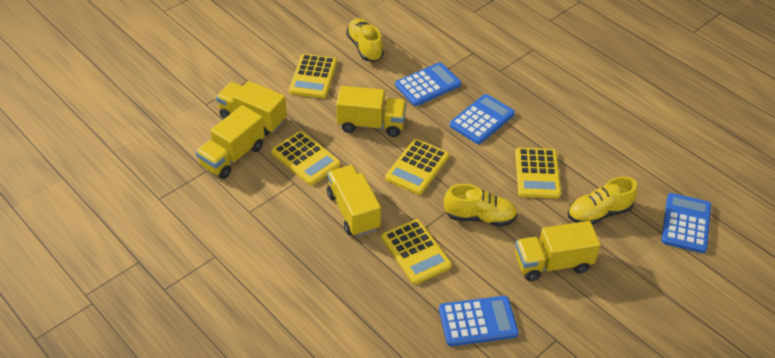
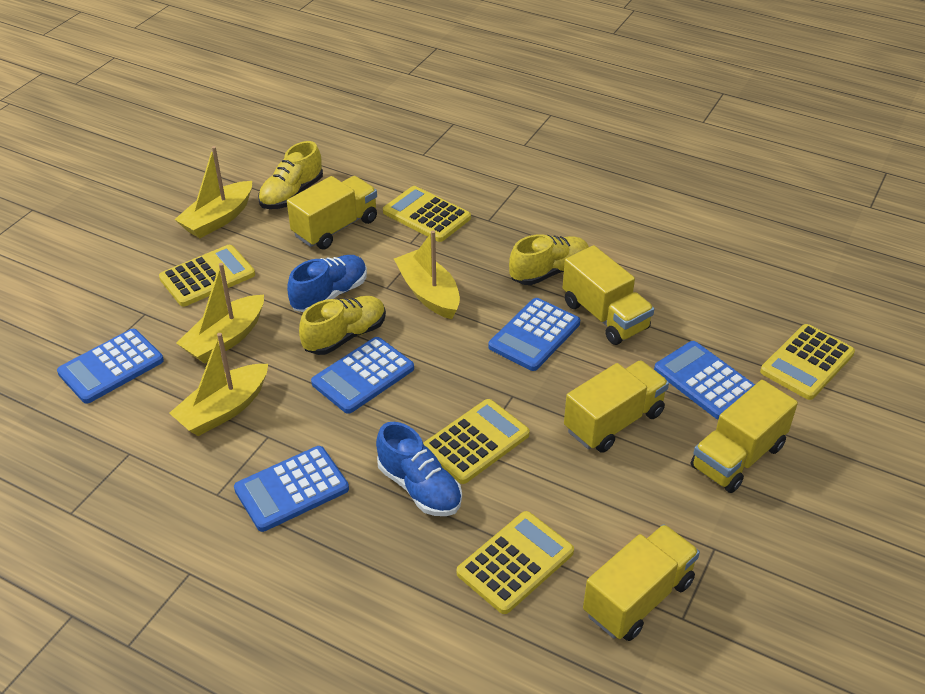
blue calculator: [395,62,461,106] [439,296,519,346] [450,94,515,144] [661,193,711,253] = 4 -> [57,329,164,404] [234,446,349,532] [311,337,414,414] [488,298,580,371] [654,341,755,419] = 5
blue shoe: none = 0 -> [287,255,367,312] [376,422,462,516] = 2
yellow boat: none = 0 -> [169,333,268,436] [174,146,252,238] [176,263,264,364] [394,230,460,319] = 4

